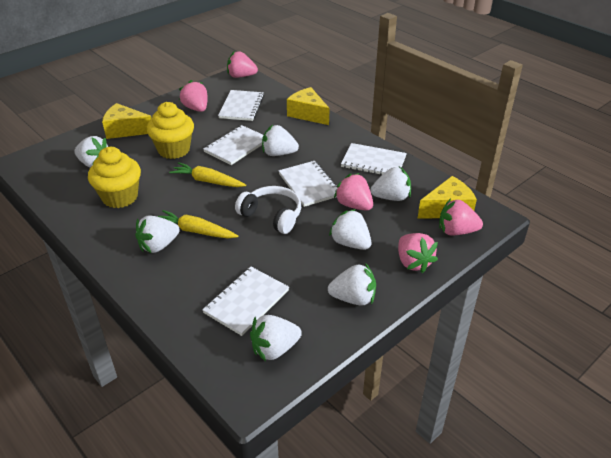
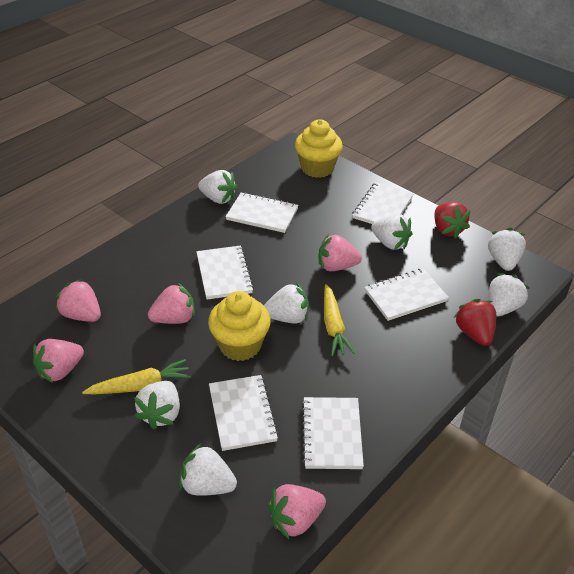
red strawberry: none = 0 -> [434,202,471,239] [454,298,496,346] = 2
white headphones: [235,186,301,234] = 1 -> none = 0
white notebook: [202,267,289,336] [203,125,263,165] [218,90,264,121] [278,161,337,207] [341,143,407,175] = 5 -> [196,245,254,300] [209,375,279,451] [226,192,299,233] [302,397,364,469] [352,182,414,224] [364,268,449,321] = 6
yellow cheese: [102,103,152,139] [287,87,330,125] [417,176,477,219] = 3 -> none = 0

